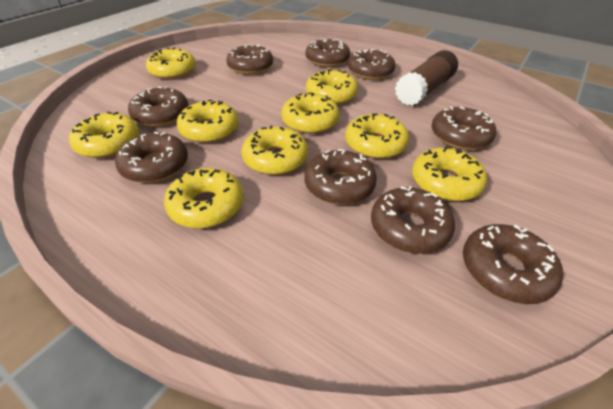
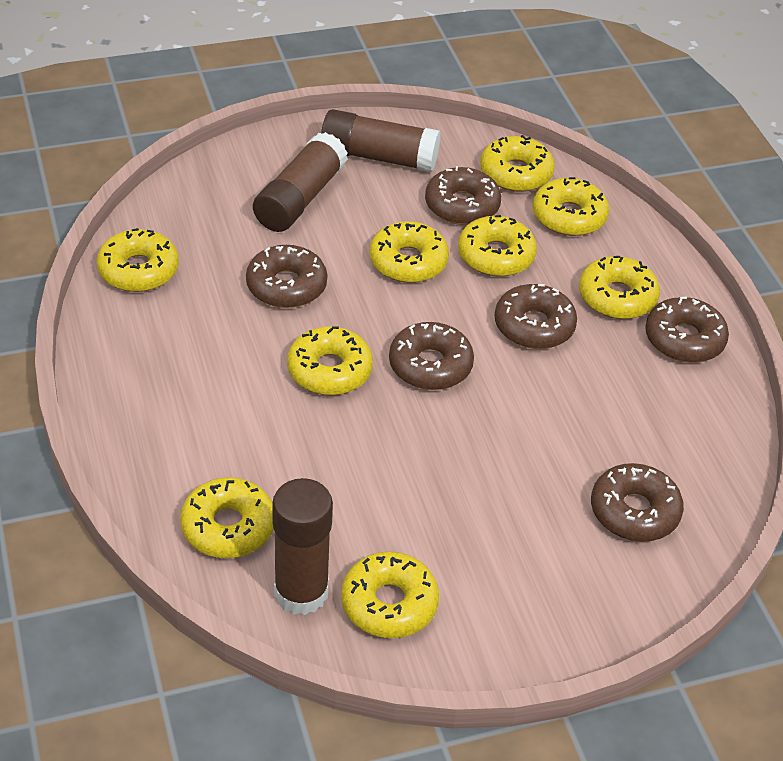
brown donut: [115,131,188,183] [128,86,189,127] [226,44,273,75] [304,149,377,205] [305,38,350,67] [348,49,395,80] [371,186,455,254] [431,106,496,150] [463,224,563,304] = 9 -> [246,245,327,308] [389,322,474,390] [425,166,501,225] [495,284,577,349] [591,463,684,542] [645,297,729,363] = 6
brown glue stick: [395,50,458,106] = 1 -> [253,132,348,232] [272,478,333,615] [321,109,440,172] = 3

